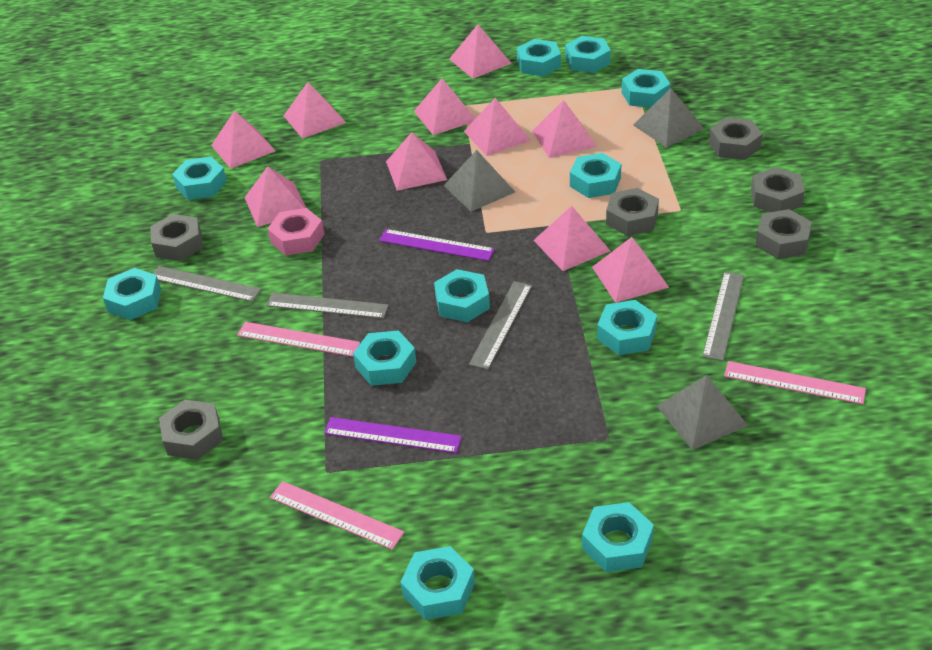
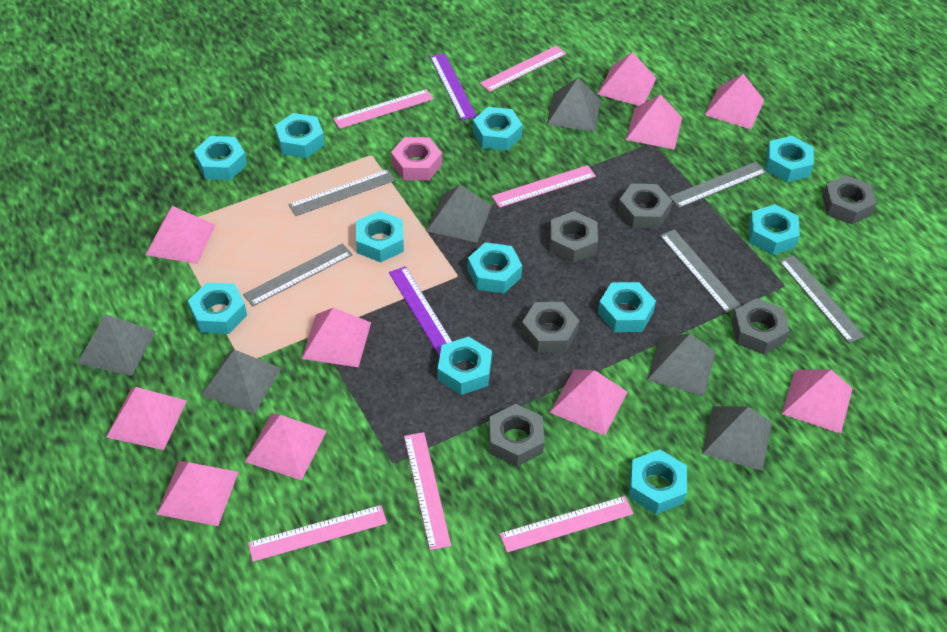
grey pyramid: [443,150,515,212] [633,88,704,148] [657,375,748,450] = 3 -> [77,314,156,376] [201,349,282,414] [427,185,492,243] [547,78,601,131] [647,334,716,396] [702,406,772,471] = 6
grey ruler: [152,266,261,302] [266,293,389,319] [469,281,532,370] [702,272,744,361] = 4 -> [243,243,353,307] [288,169,396,216] [660,229,741,313] [669,161,767,208] [779,255,864,343] = 5
pink ruler: [237,322,360,357] [270,481,404,550] [724,361,866,404] = 3 -> [248,505,387,562] [333,89,433,129] [404,432,451,550] [480,45,566,92] [492,165,596,208] [500,496,633,553] = 6

